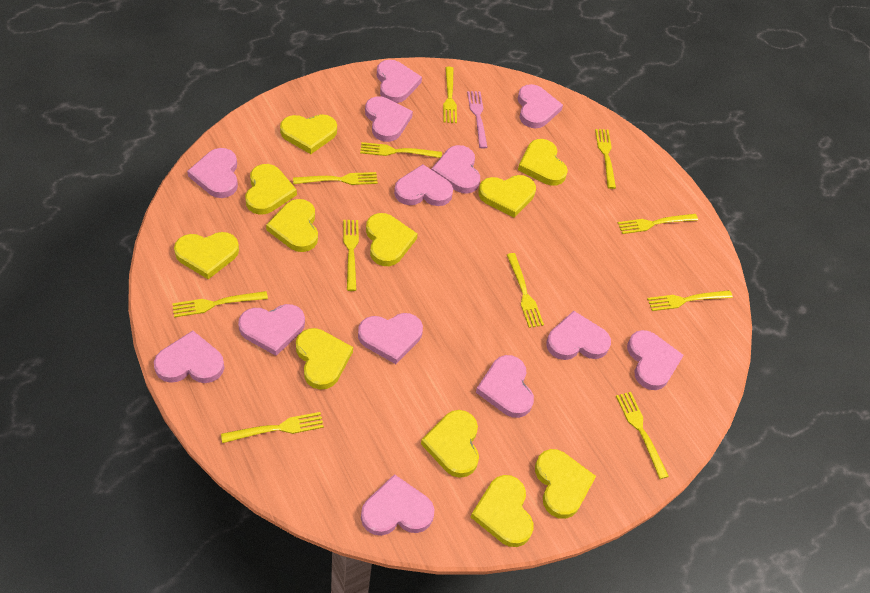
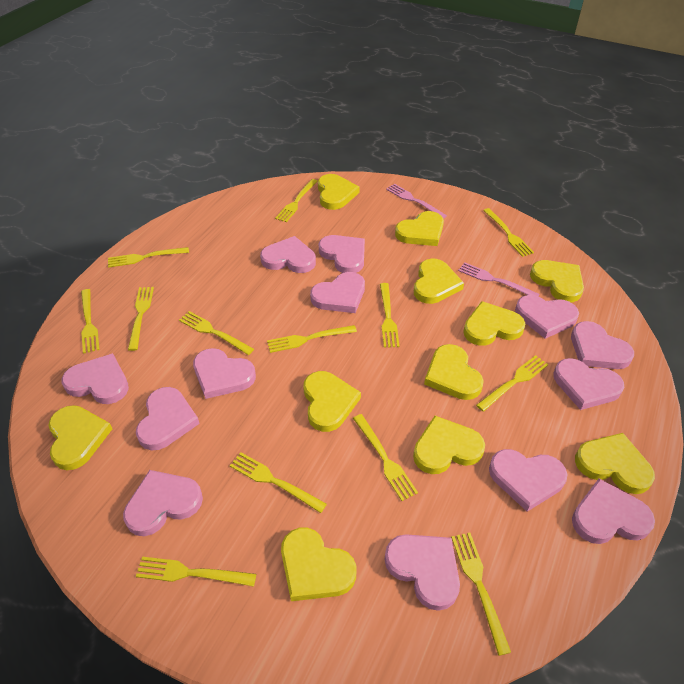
pink fork: [467,91,488,148] = 1 -> [386,184,447,219] [458,262,539,296] = 2
yellow fork: [172,291,268,318] [221,412,324,443] [293,172,378,185] [343,220,359,291] [360,142,442,158] [443,67,457,123] [507,253,544,328] [595,129,616,189] [616,392,669,479] [618,214,698,234] [647,290,733,311] = 11 -> [81,289,100,354] [108,247,189,268] [128,287,154,351] [136,557,256,587] [179,311,254,355] [230,452,327,513] [267,325,357,353] [275,179,318,222] [353,414,418,501] [380,283,400,348] [451,532,511,656] [476,355,548,412] [483,208,534,257] = 13

